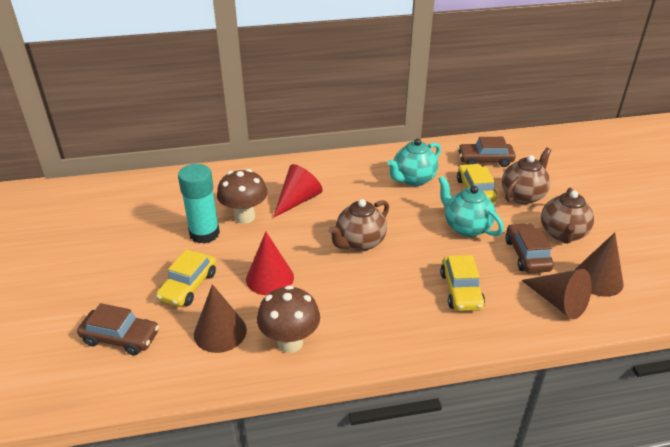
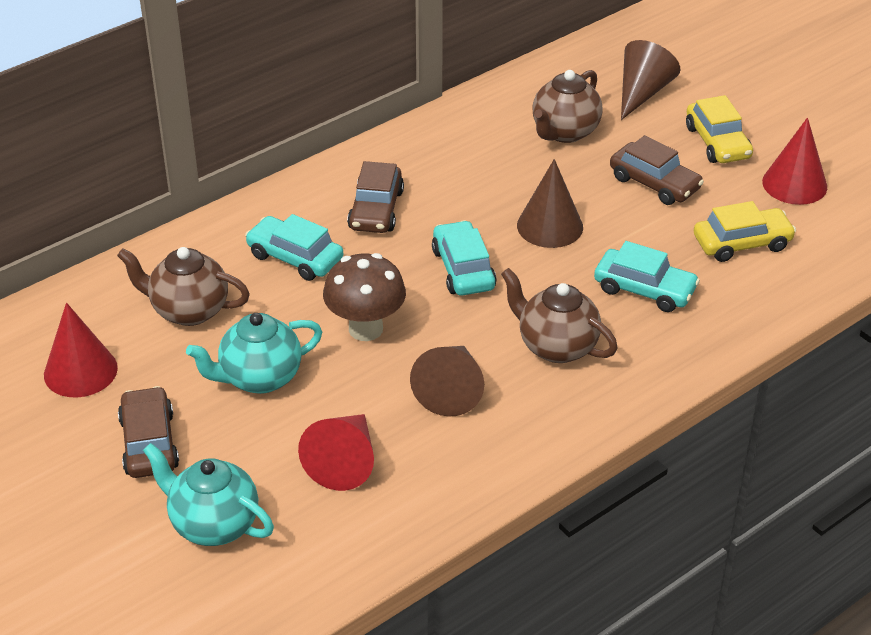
brown mushroom: [217,169,268,224] [257,285,320,353] = 2 -> [323,253,406,341] = 1
red cone: [246,232,294,295] [273,164,323,218] = 2 -> [44,303,118,397] [298,414,374,491] [762,118,827,205] = 3
turquoise car: none = 0 -> [245,214,343,281] [432,220,497,296] [594,241,700,312] = 3
turquoise glue stick: [178,164,220,243] = 1 -> none = 0
yellow car: [156,249,216,307] [440,255,485,311] [457,164,497,203] = 3 -> [686,95,753,163] [694,201,796,262] = 2

